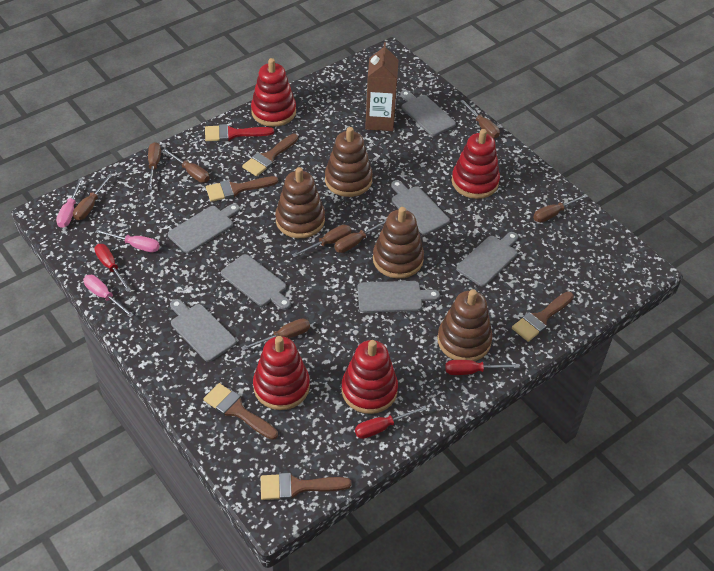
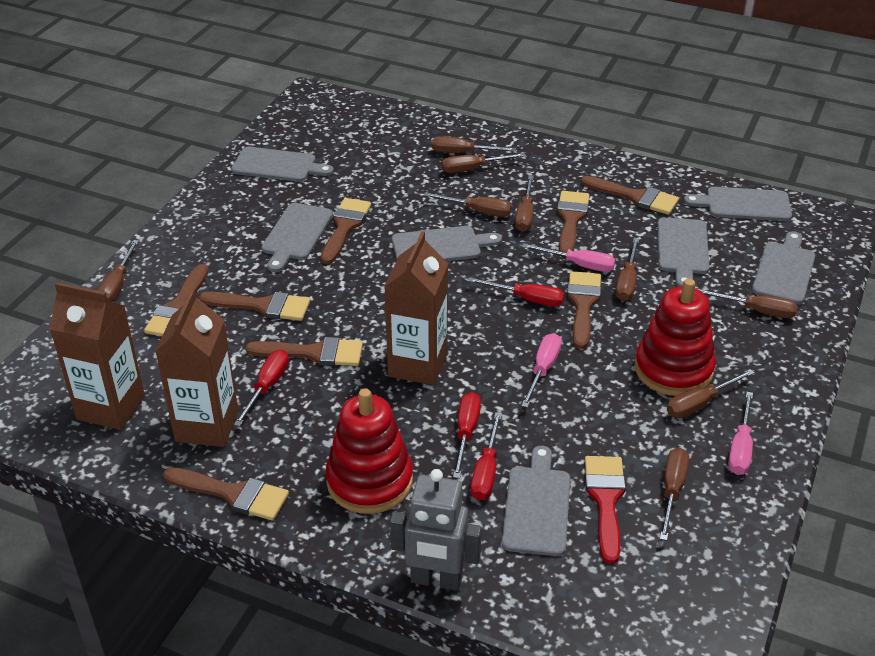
brown brush: [203,383,278,440] [206,176,278,202] [242,134,298,176] [261,473,351,500] [512,292,574,342] = 5 -> [144,264,209,336] [163,467,289,520] [199,291,310,321] [246,337,363,366] [321,198,371,264] [557,191,589,253] [567,271,601,349] [581,176,679,215] = 8
brown carton: [365,42,398,131] = 1 -> [49,282,145,430] [155,289,238,447] [384,231,448,385] = 3
brown screwdriver: [73,174,113,220] [148,142,161,190] [162,148,210,183] [241,318,310,351] [292,225,351,257] [334,220,386,253] [460,100,500,138] [533,194,588,222] = 8 -> [97,240,139,302] [424,192,512,217] [432,136,516,153] [441,153,526,173] [515,175,534,232] [615,238,639,301] [660,448,689,541] [667,369,755,418] [698,289,798,318] = 9
brown stacking toy: [275,167,325,238] [325,127,373,197] [373,207,424,279] [437,289,493,361] = 4 -> none = 0
grey robot: none = 0 -> [390,469,482,591] = 1
red screwdriver: [94,244,131,292] [355,406,427,439] [445,360,520,375] = 3 -> [234,349,289,427] [453,392,481,478] [468,277,564,307] [471,412,502,500] = 4
red stacking toy: [251,58,296,127] [253,336,310,410] [341,340,398,414] [452,129,500,199] = 4 -> [325,388,413,514] [635,279,716,396] = 2

